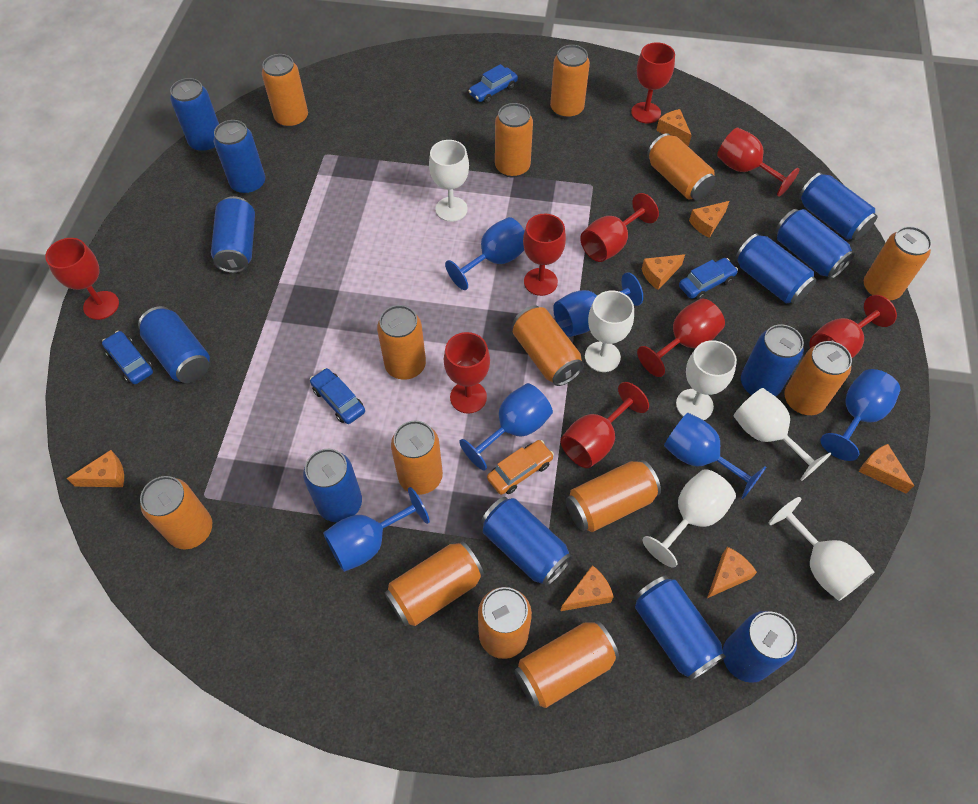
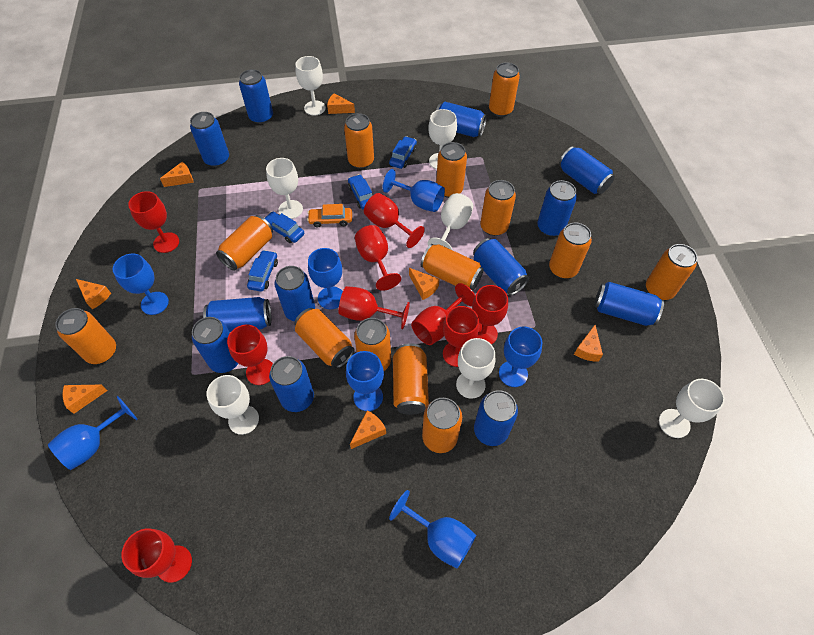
blue goblet: [323,487,430,572] [445,217,525,290] [459,383,553,471] [553,272,643,337] [664,413,766,499] [820,369,900,461] = 6 -> [48,396,138,470] [113,253,169,315] [308,248,343,309] [346,351,384,411] [383,169,445,212] [389,490,476,568] [499,327,542,387] = 7
orange can: [140,476,212,549] [262,54,308,128] [377,305,426,380] [385,541,484,626] [391,421,443,495] [478,587,532,659] [495,103,533,178] [513,305,584,386] [514,620,619,708] [550,45,590,119] [566,460,661,532] [647,133,716,200] [784,341,852,415] [864,226,932,300] = 14 -> [55,308,116,364] [216,215,273,271] [294,308,355,369] [344,113,374,169] [354,318,391,371] [393,343,429,415] [421,244,484,290] [422,398,462,453] [436,142,467,198] [480,180,516,236] [489,62,520,117] [549,223,592,279] [646,244,697,300] = 13
white goblet: [429,140,469,222] [585,290,634,372] [643,469,736,567] [676,340,737,420] [734,388,831,481] [769,497,874,601] = 6 -> [206,375,259,435] [266,158,303,219] [295,56,326,115] [428,109,457,169] [428,193,473,250] [456,338,495,399] [659,379,725,438] = 7

